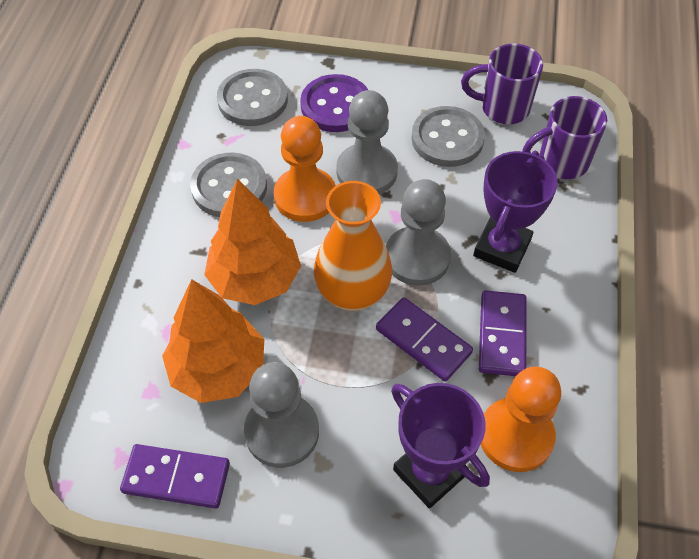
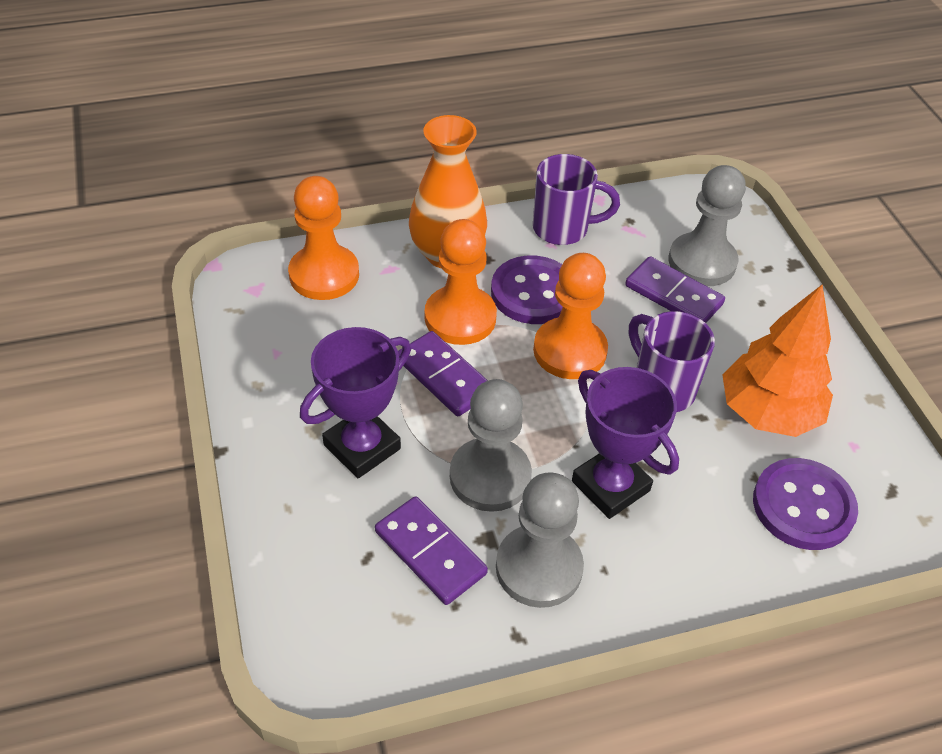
grey button: [190,153,267,217] [217,69,288,126] [411,106,485,167] = 3 -> none = 0
orange pawn: [274,116,336,222] [481,367,561,472] = 2 -> [288,176,359,300] [425,219,497,345] [533,253,608,379] = 3
orange tree: [162,279,264,403] [204,179,301,305] = 2 -> [722,285,833,437] = 1
purple button: [300,74,368,132] = 1 -> [491,255,563,324] [753,458,858,550] = 2

